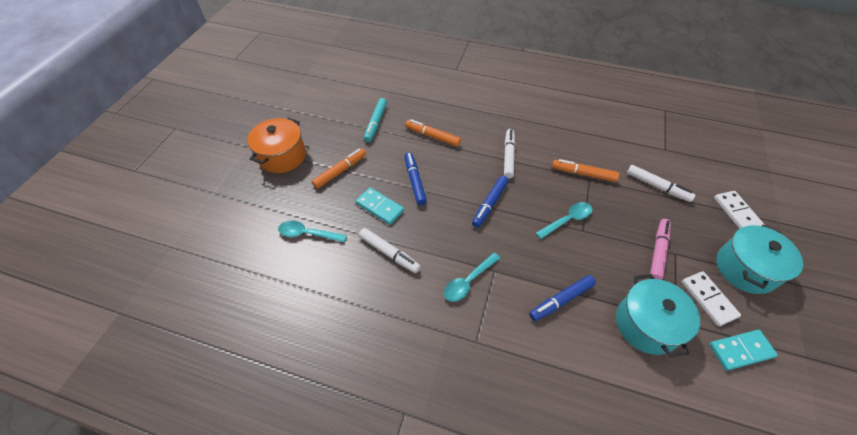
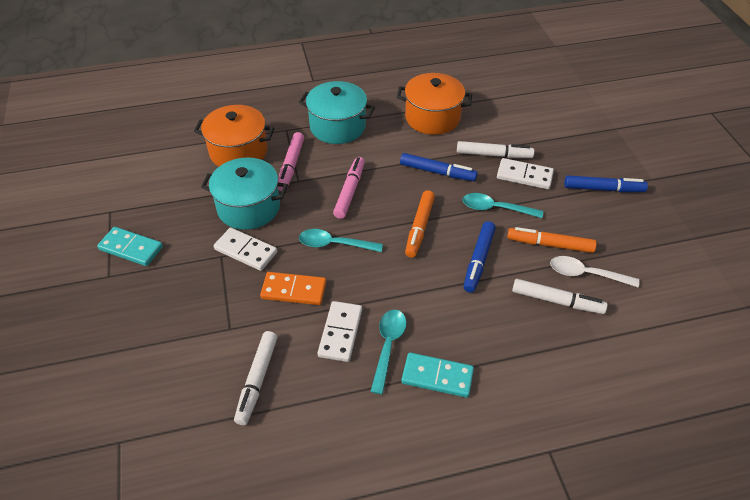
orange domino: none = 0 -> [260,272,326,305] = 1
orange marker: [312,148,366,189] [405,119,461,147] [552,159,619,182] = 3 -> [405,190,435,258] [507,227,597,253] = 2
orange pot: [247,118,306,173] = 1 -> [194,105,274,166] [397,73,472,135] = 2
pink marker: [650,219,671,280] = 1 -> [278,132,304,191] [333,157,365,219] = 2
turquoise marker: [364,98,387,142] = 1 -> none = 0
white domino: [682,271,741,326] [714,191,765,229] = 2 -> [214,227,277,271] [317,301,362,362] [497,158,554,189] = 3
white spoon: none = 0 -> [550,256,639,287] = 1

